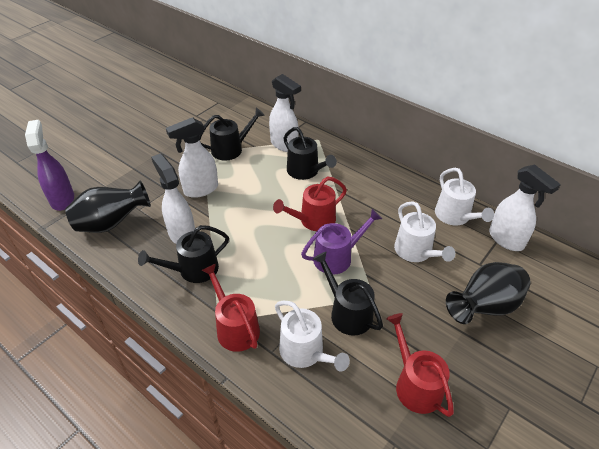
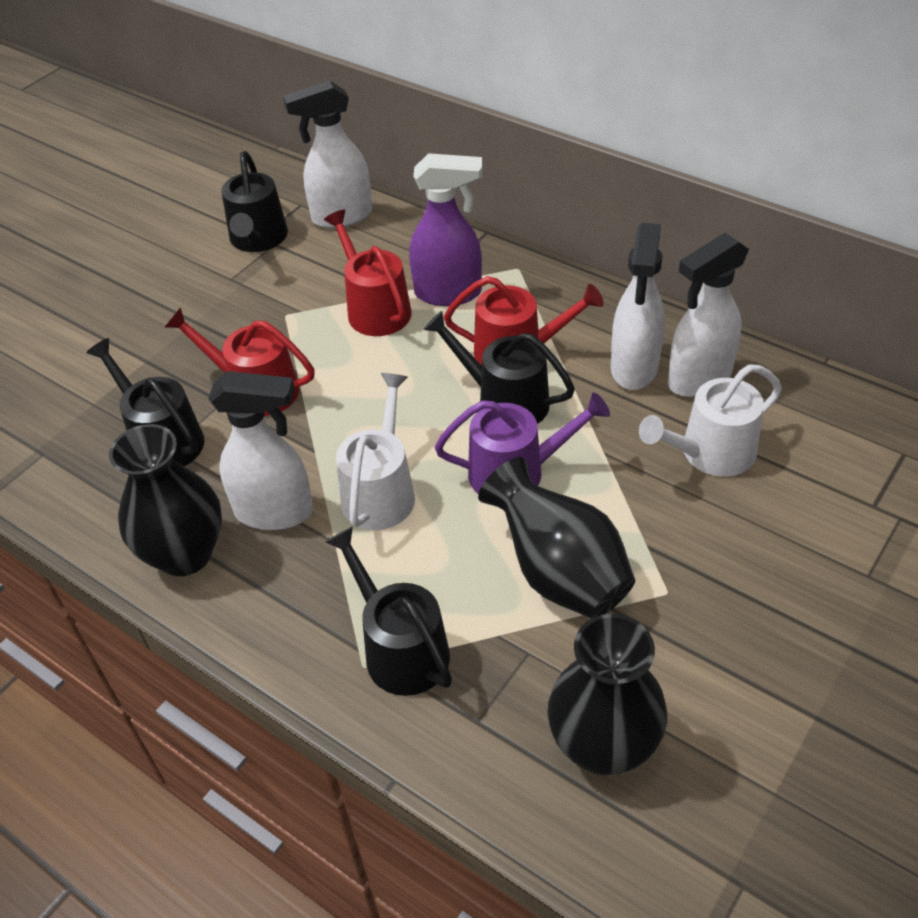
black vase: [65,181,151,233] [446,262,531,324] = 2 -> [109,424,222,576] [478,457,635,619] [547,614,667,775] = 3
white watering can: [275,301,350,371] [394,201,455,262] [435,168,494,225] = 3 -> [336,373,415,530] [639,364,782,477] = 2

